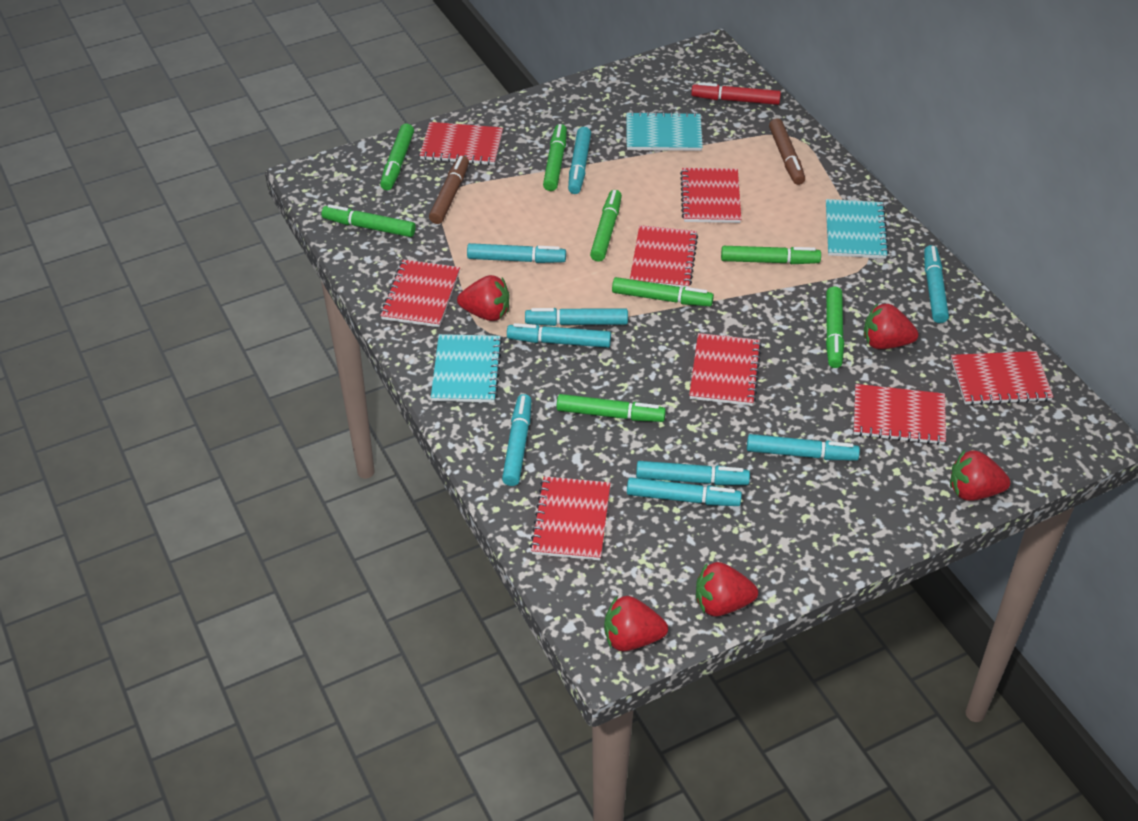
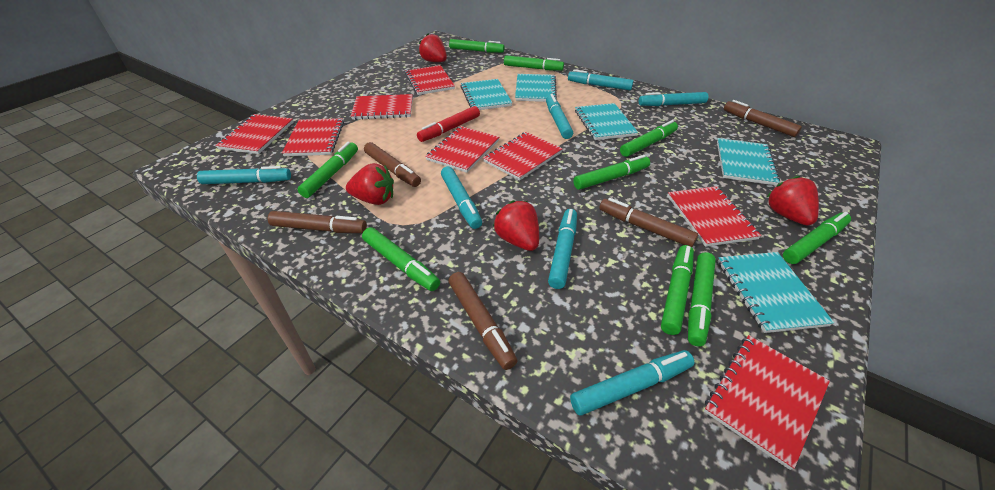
brown marker: [429,156,469,224] [769,119,805,185] = 2 -> [268,211,367,233] [364,142,421,187] [448,272,517,370] [599,198,698,247] [724,100,802,137] = 5
green marker: [322,204,416,237] [380,124,414,190] [543,124,567,191] [556,394,666,422] [590,190,622,262] [612,277,714,306] [721,246,821,264] [826,286,844,368] = 8 -> [297,142,358,198] [362,227,440,291] [449,39,505,53] [504,55,564,71] [573,155,650,190] [620,120,678,157] [661,245,694,335] [688,252,716,346] [783,212,851,264] = 9
red strawberry: [457,275,510,321] [604,595,668,651] [696,562,758,617] [864,303,919,349] [950,450,1011,501] = 5 -> [346,163,394,205] [419,33,447,62] [493,200,539,251] [766,176,819,226] = 4
turquoise marker: [467,243,566,263] [502,394,532,486] [507,323,611,348] [525,308,628,326] [568,127,591,194] [627,477,742,506] [636,461,750,485] [747,434,860,461] [924,245,949,323] = 9 -> [197,166,291,184] [441,166,482,229] [546,94,573,139] [548,209,577,289] [568,70,633,90] [570,350,695,416] [639,92,708,106] = 7
turquoise notebook: [431,334,502,402] [626,112,703,151] [826,199,889,259] = 3 -> [460,79,512,110] [515,74,557,102] [575,103,638,140] [717,138,780,186] [718,252,834,333] = 5

